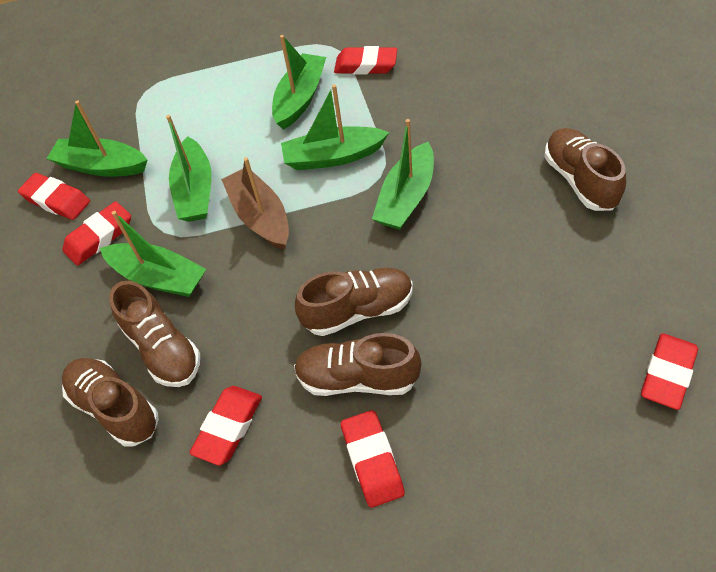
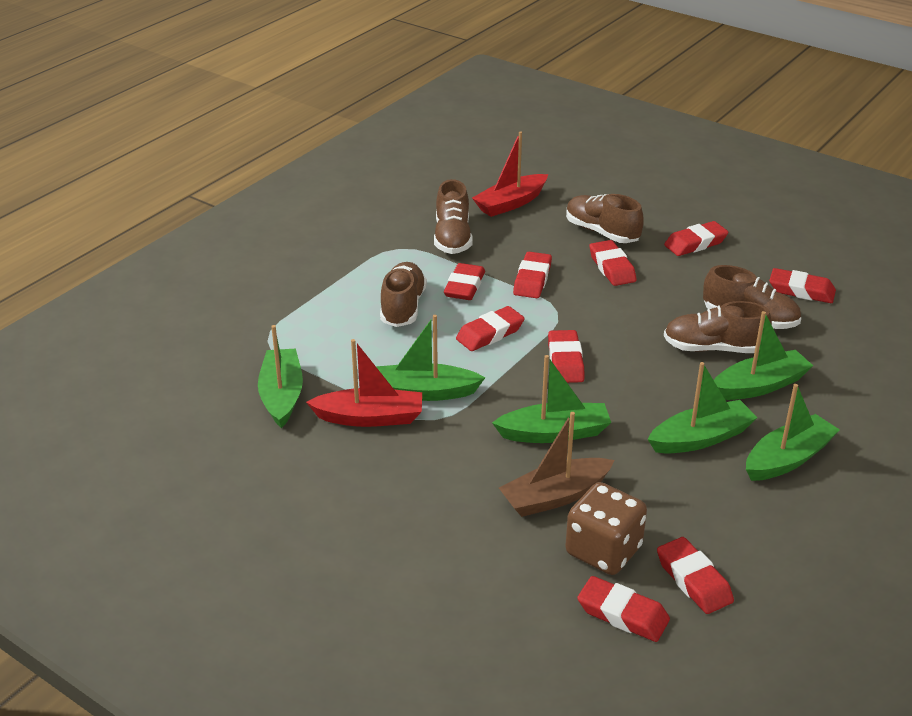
brown dice: none = 0 -> [565,482,647,575] = 1
red boat: none = 0 -> [306,339,422,427] [472,131,548,217] = 2
red eraser: [18,173,90,220] [63,201,131,266] [189,386,262,466] [334,46,397,75] [341,410,405,508] [641,333,698,410] = 6 -> [444,263,485,300] [456,306,525,351] [513,252,552,298] [548,330,585,383] [577,576,670,642] [589,240,637,286] [657,537,734,614] [664,221,728,256] [769,268,836,303] = 9

